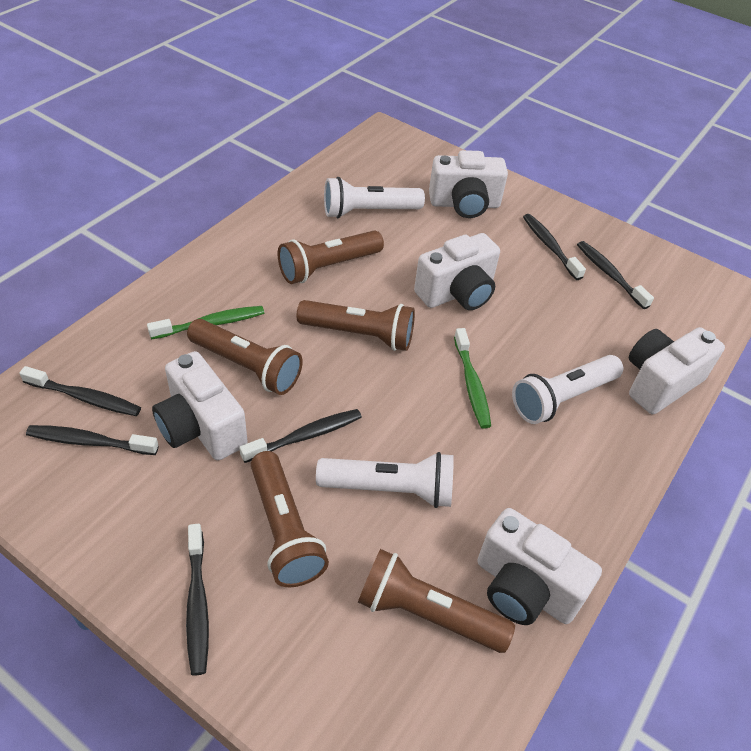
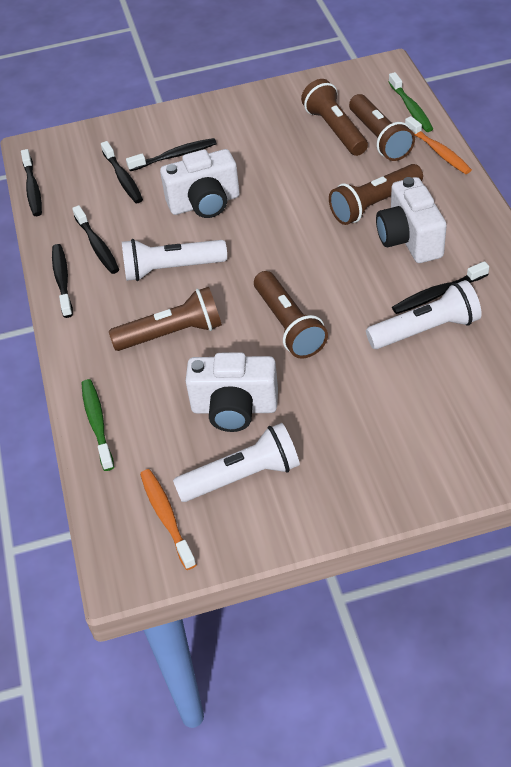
orange toothbrush: none = 0 -> [140,469,197,570] [405,116,472,174] = 2
white camera: [152,351,248,460] [414,233,500,310] [429,150,508,218] [477,508,602,625] [629,327,725,414] = 5 -> [160,149,240,218] [185,352,278,432] [376,177,447,263] = 3

